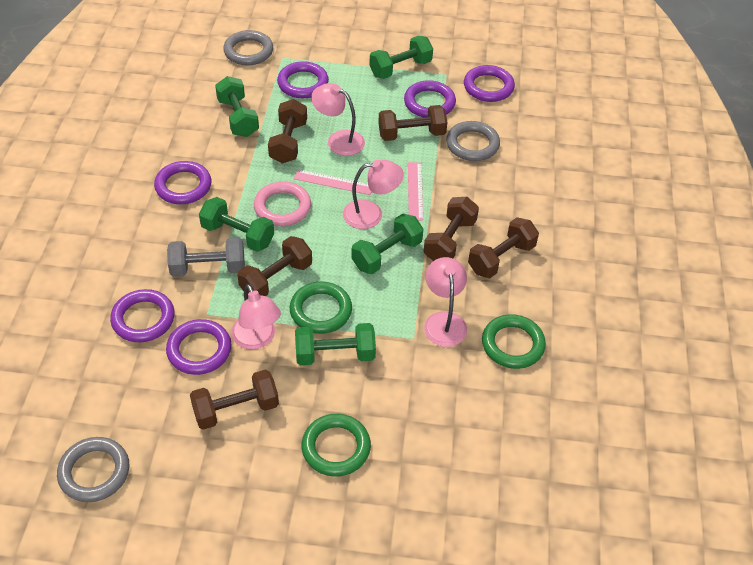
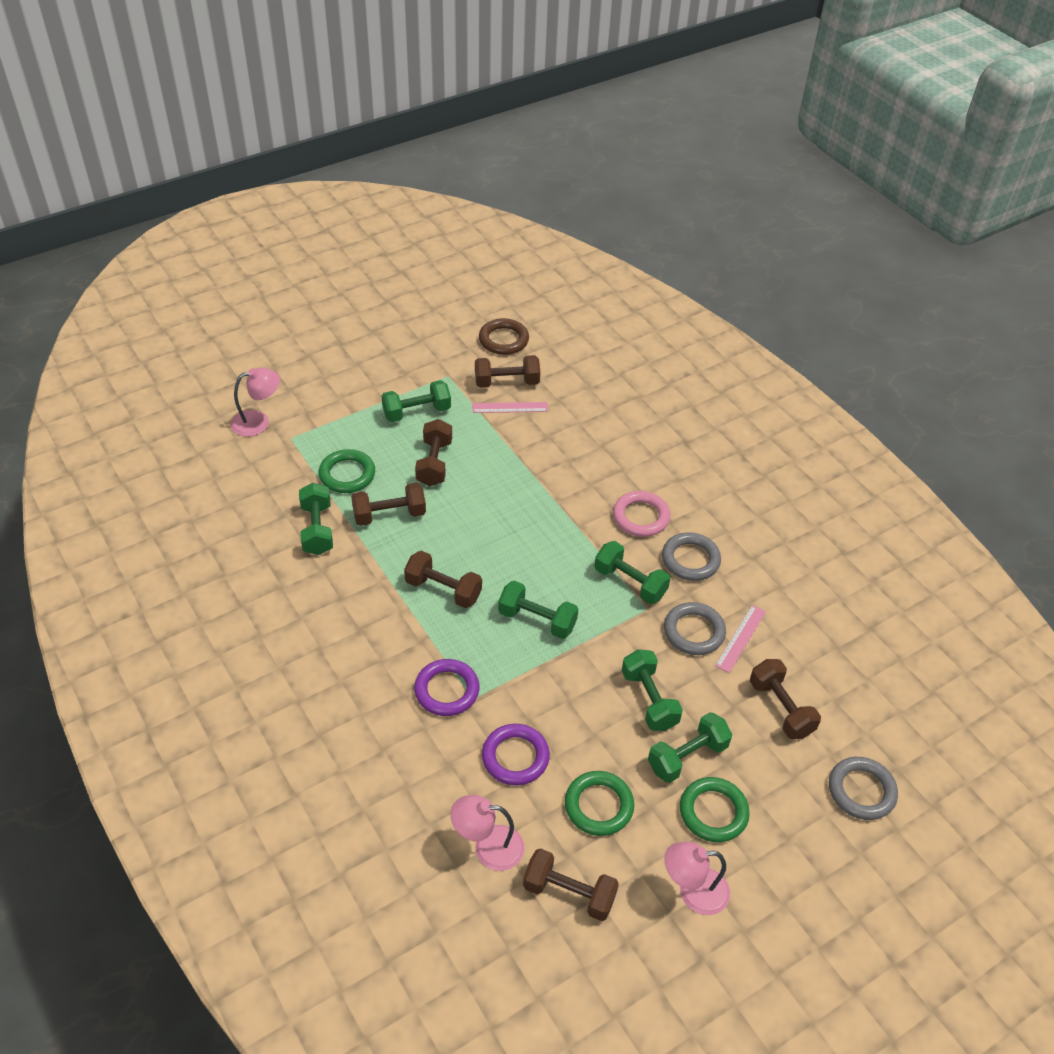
brown ring: none = 0 -> [479,318,529,355] = 1
green dumbbell: [199,197,274,252] [215,76,259,137] [295,323,376,365] [352,214,423,274] [369,36,433,79] = 5 -> [299,483,333,555] [382,380,451,422] [498,581,578,639] [595,541,670,604] [622,649,683,731] [648,712,732,783] = 6
grey dumbbell: [167,238,245,277] = 1 -> none = 0
pink lamp: [231,284,281,350] [311,83,365,156] [343,160,404,229] [424,257,467,347] = 4 -> [231,368,280,437] [451,795,524,871] [664,842,730,915] = 3
purple ring: [110,289,175,342] [154,161,211,204] [166,319,232,375] [277,61,329,98] [404,80,456,117] [464,65,515,102] = 6 -> [414,659,480,716] [482,724,550,785] = 2

